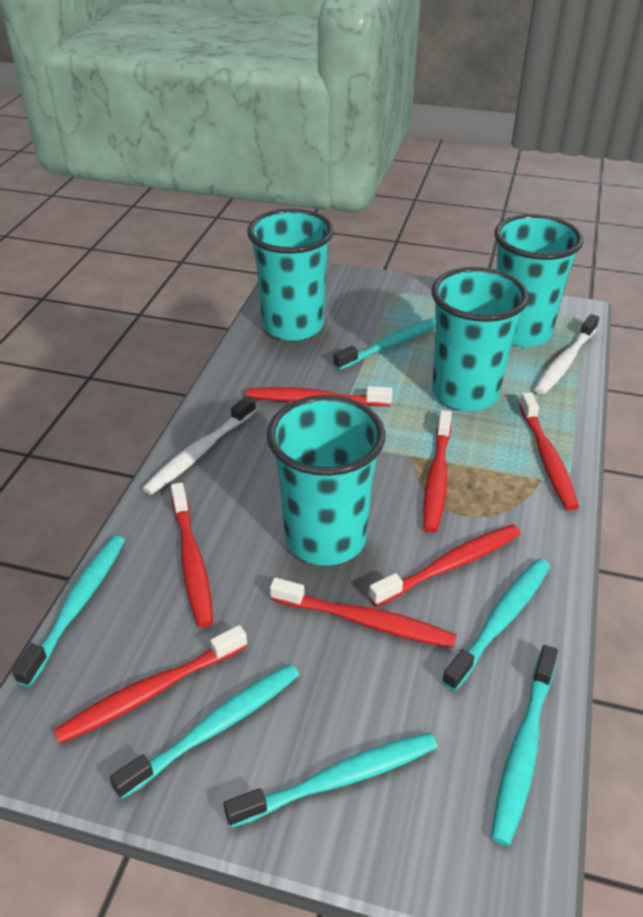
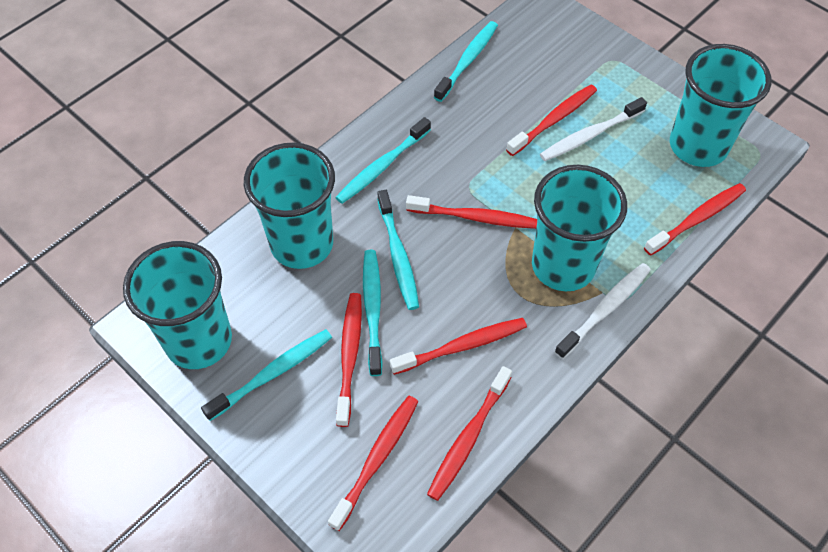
turquoise toothbrush: [12,536,125,687] [110,664,299,799] [224,732,437,828] [333,317,436,370] [442,559,550,691] [491,645,558,846] = 6 -> [201,329,332,421] [335,117,431,204] [363,250,383,376] [377,190,419,310] [434,21,498,102] = 5

